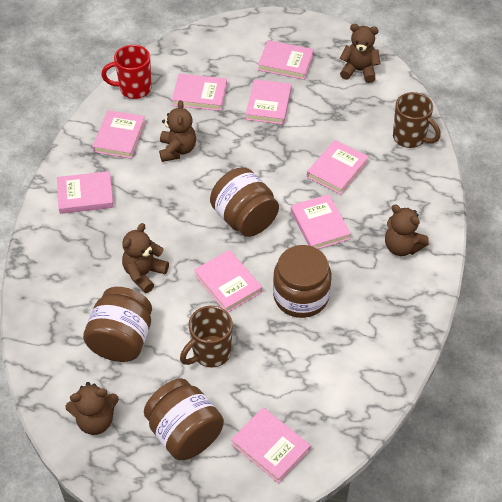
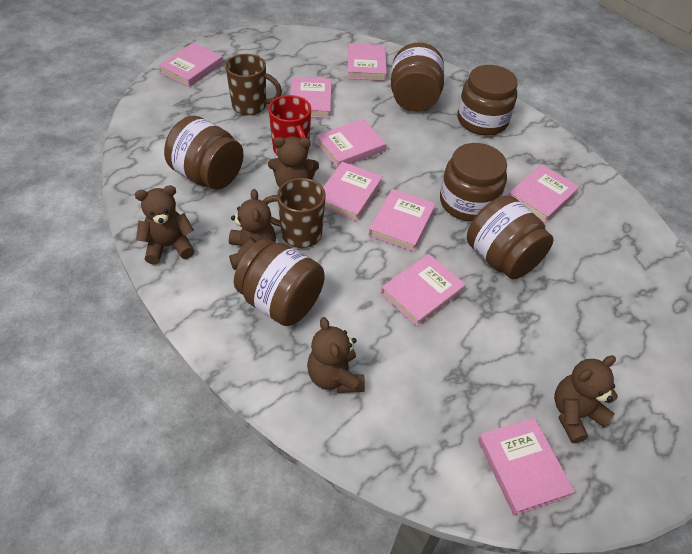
brown jar: [83,287,152,362] [144,378,224,460] [210,167,279,237] [273,245,332,318] = 4 -> [164,115,244,190] [234,239,325,326] [391,42,444,112] [440,143,507,222] [457,65,518,136] [467,195,554,279] = 6

